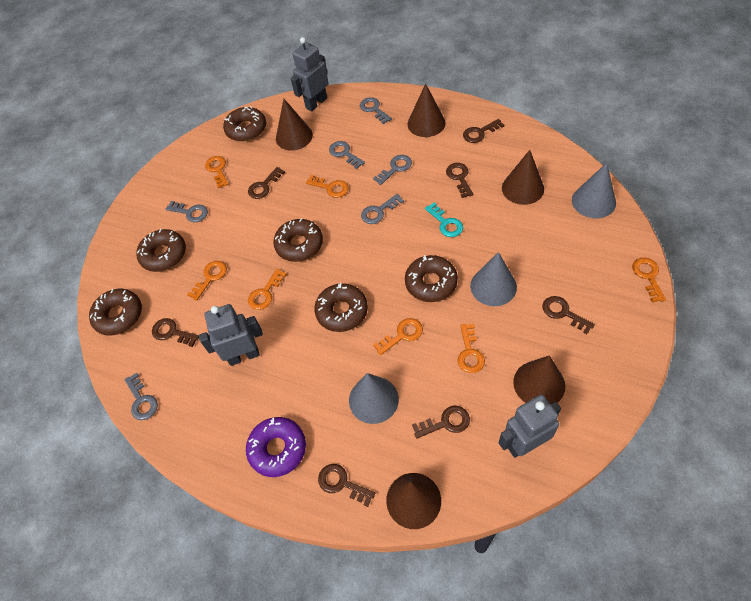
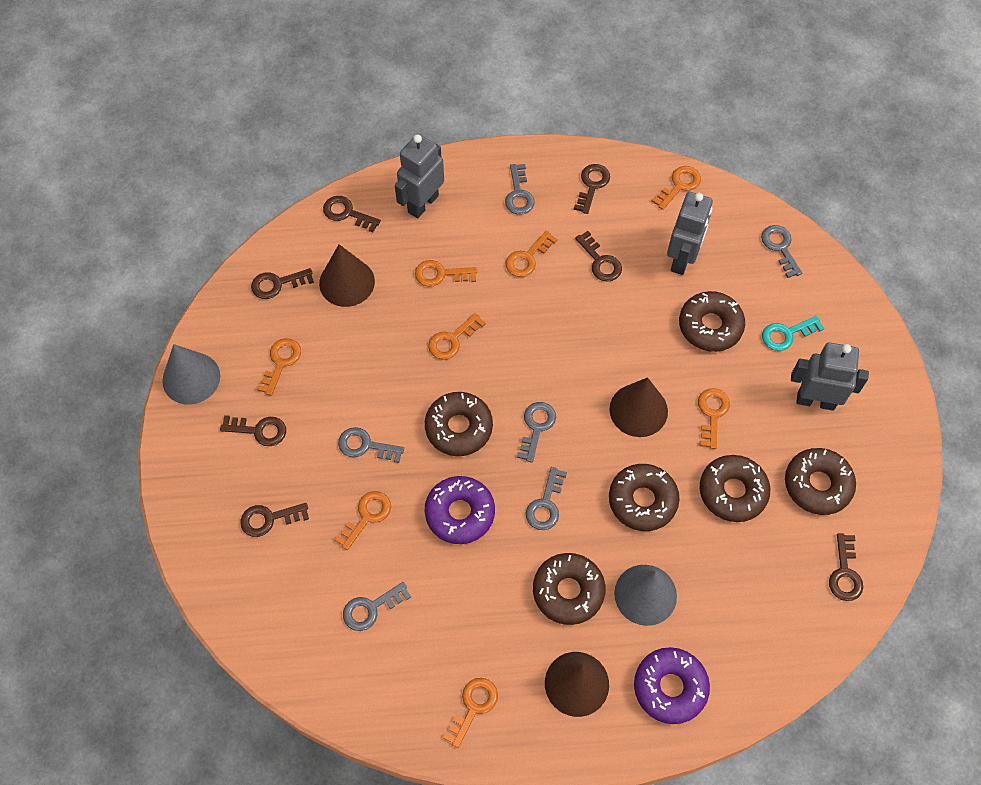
brown cone: [276,99,313,151] [386,473,441,529] [407,83,446,137] [502,150,544,205] [513,355,565,404] = 5 -> [319,244,375,307] [545,652,609,717] [610,377,668,437] = 3
grey cone: [349,373,399,424] [470,252,517,306] [572,163,616,218] = 3 -> [162,344,220,405] [614,565,677,626] = 2
orange key: [187,261,227,301] [205,156,228,188] [248,269,287,310] [306,175,349,198] [373,318,423,355] [458,324,485,373] [632,257,666,302] = 7 -> [257,338,301,396] [334,491,391,550] [415,260,477,287] [428,313,486,360] [443,678,498,748] [506,231,557,277] [652,166,701,210] [698,388,730,449] = 8
purple donut: [246,417,306,477] = 1 -> [425,476,495,544] [634,647,710,724] = 2

